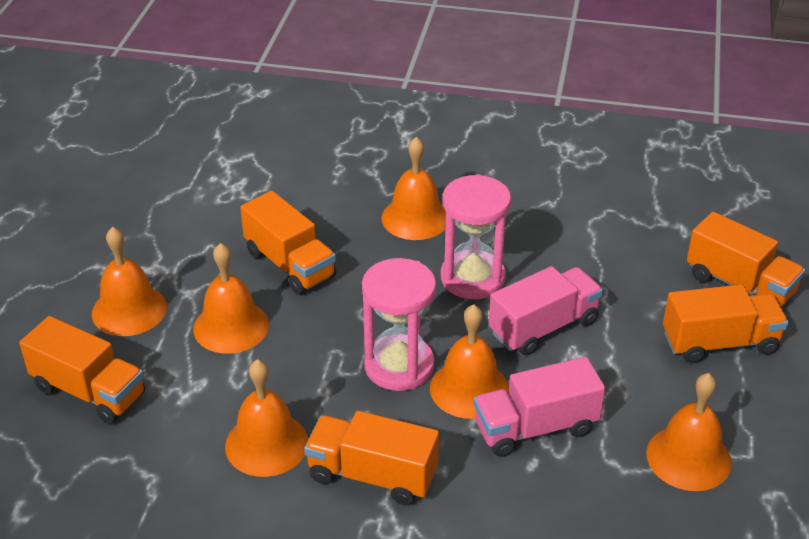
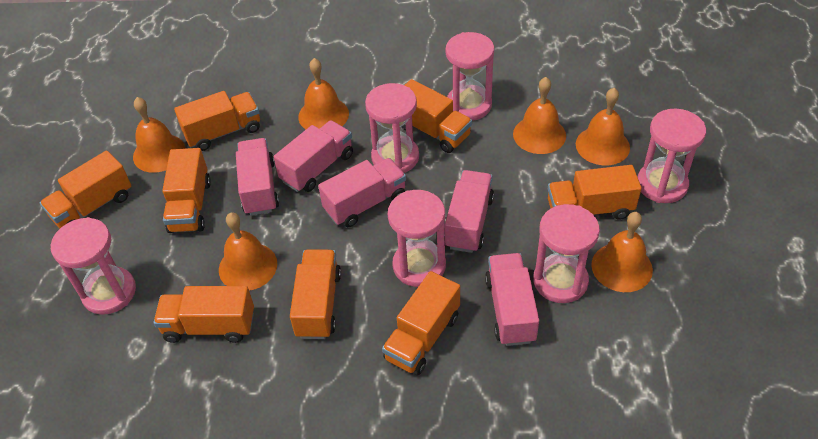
orange truck: [19,316,145,424] [240,191,336,295] [304,411,439,505] [663,284,789,363] [687,212,805,307] = 5 -> [40,151,131,228] [153,286,254,343] [162,148,211,233] [174,91,260,151] [290,250,341,339] [382,271,460,375] [402,79,472,153] [548,165,642,220] = 8
pink hourglass: [362,258,436,391] [441,174,511,299] = 2 -> [51,217,136,315] [365,83,419,173] [388,190,446,287] [446,32,494,121] [533,204,600,303] [638,109,706,203] = 6
pink truck: [474,357,606,457] [489,266,603,355] = 2 -> [236,138,279,216] [274,120,353,192] [318,158,406,227] [445,170,494,253] [485,253,539,346] = 5

